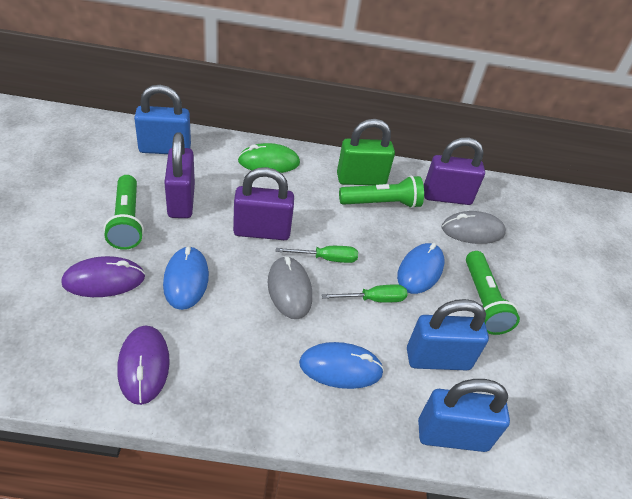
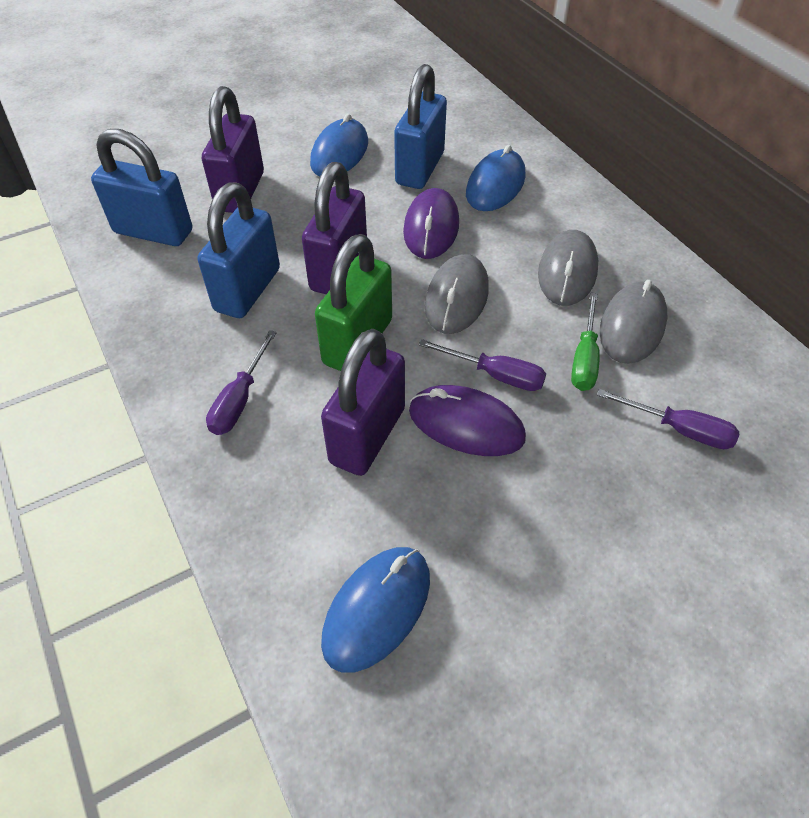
green flashlight: [104,175,144,250] [339,175,424,208] [466,251,520,335] = 3 -> none = 0
green mouse: [238,143,300,173] = 1 -> none = 0
green screwdriver: [276,246,358,263] [322,284,407,303] = 2 -> [571,293,600,391] = 1
grey mouse: [268,256,312,319] [442,211,506,244] = 2 -> [425,254,489,334] [538,230,598,306] [600,280,667,364] = 3
purple screwdriver: none = 0 -> [206,330,277,435] [419,339,546,391] [597,389,740,449] = 3

